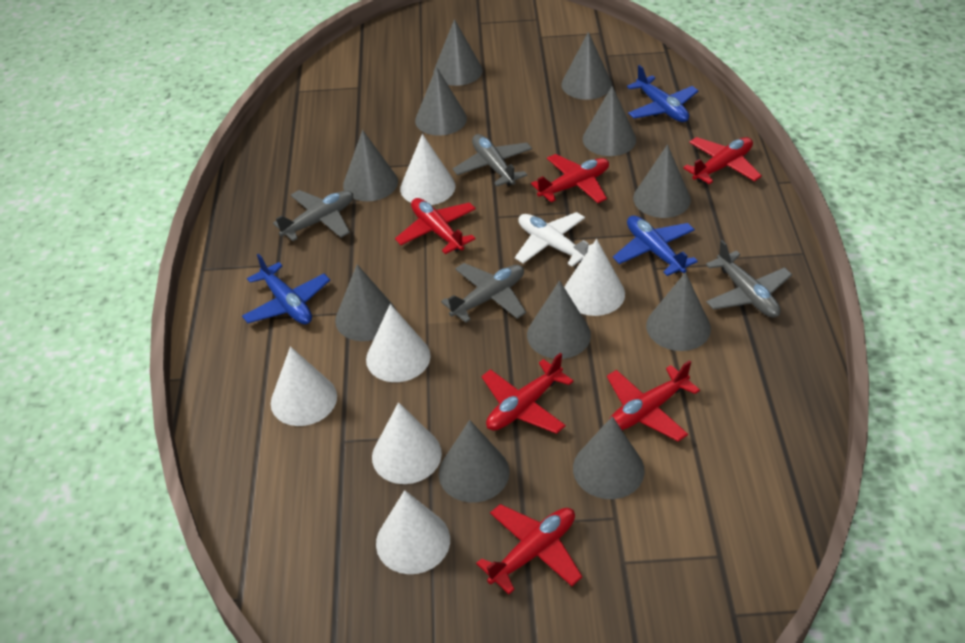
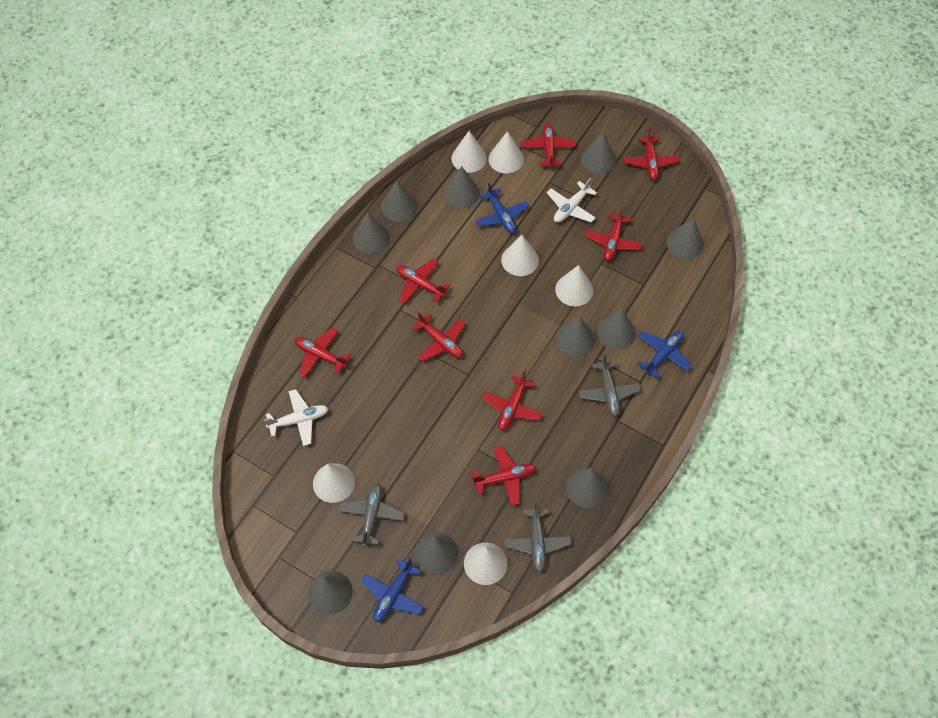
grey cone: [335,264,396,341] [343,130,398,201] [415,67,467,136] [434,19,483,86] [439,420,509,502] [527,280,591,359] [561,32,612,100] [573,416,645,499] [583,86,636,156] [633,144,691,218] [646,272,711,351] = 11 -> [308,571,353,615] [353,212,390,254] [381,180,418,222] [415,533,458,575] [444,166,480,208] [556,316,595,357] [566,468,608,508] [581,132,617,174] [597,309,636,350] [667,217,704,259] = 10
grey plane: [273,190,353,241] [441,263,526,323] [453,134,532,186] [706,240,792,318] = 4 -> [339,483,405,546] [504,502,571,572] [579,354,641,417] = 3
red plane: [395,198,476,254] [476,504,582,594] [481,353,573,434] [531,154,609,203] [607,360,700,442] [683,137,762,184] = 6 -> [294,327,351,377] [397,259,450,303] [412,313,466,361] [472,446,536,506] [482,371,543,430] [522,123,576,168] [585,207,642,261] [624,128,679,180] = 8
white plane: [515,212,592,267] = 1 -> [264,389,329,446] [547,178,597,223] = 2

